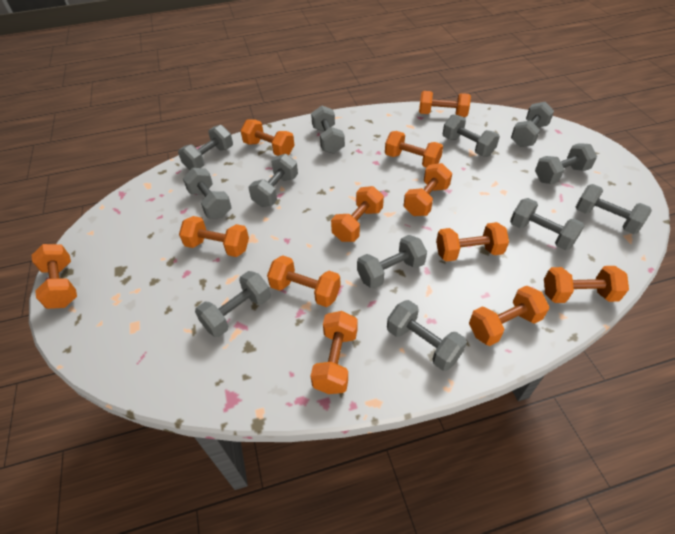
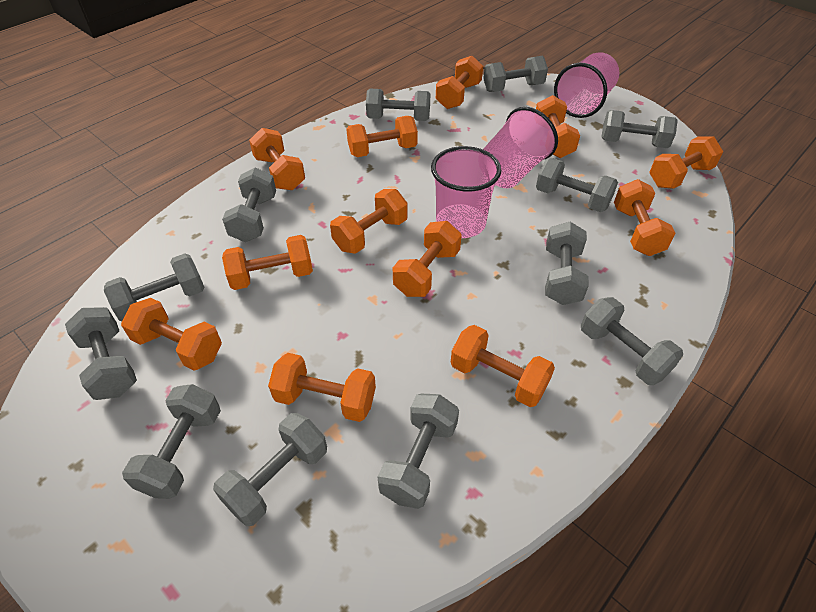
pink cup: none = 0 -> [431,146,502,238] [483,107,558,188] [554,52,619,118] = 3

